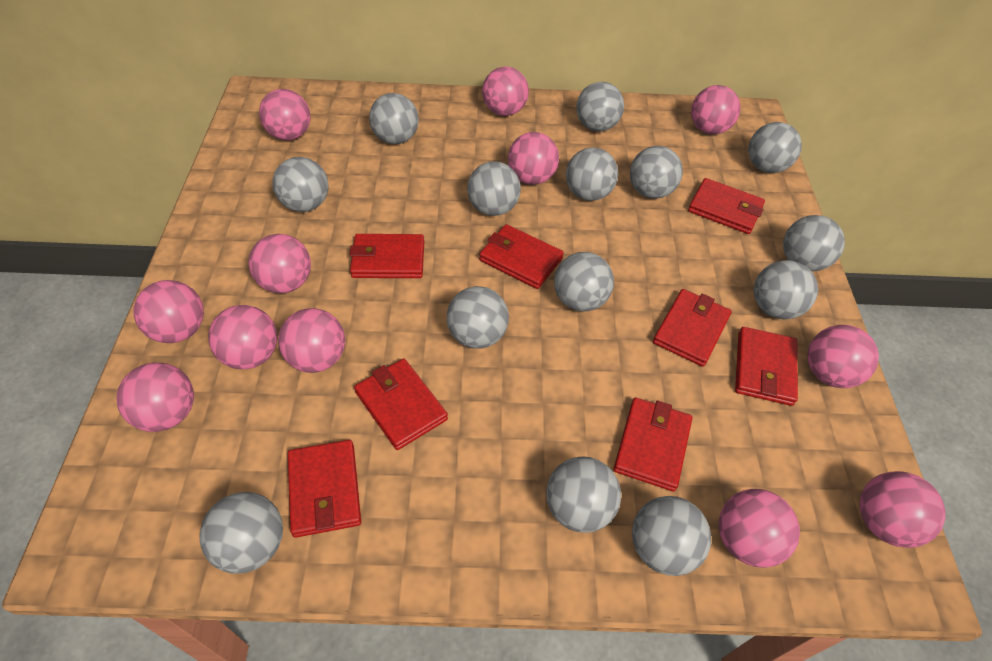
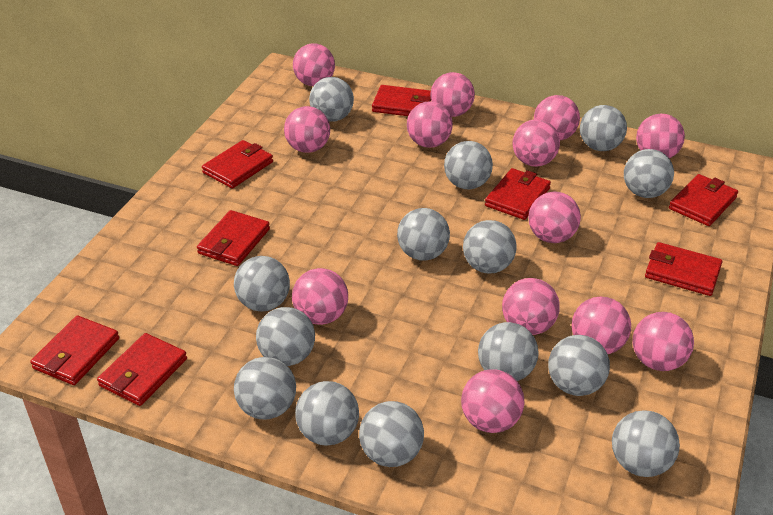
pink ball: [116,363,194,432] [134,280,204,343] [208,305,277,369] [249,234,311,293] [259,89,311,140] [278,308,345,373] [482,66,529,116] [508,132,559,185] [691,85,741,134] [719,489,800,568] [808,325,879,388] [860,471,946,548] = 12 -> [284,106,330,153] [292,268,348,325] [293,43,335,86] [407,101,453,148] [430,72,475,117] [461,369,525,433] [502,278,560,335] [513,119,560,167] [528,191,581,243] [534,95,580,141] [572,297,631,354] [632,312,694,371] [636,114,685,158] = 13

